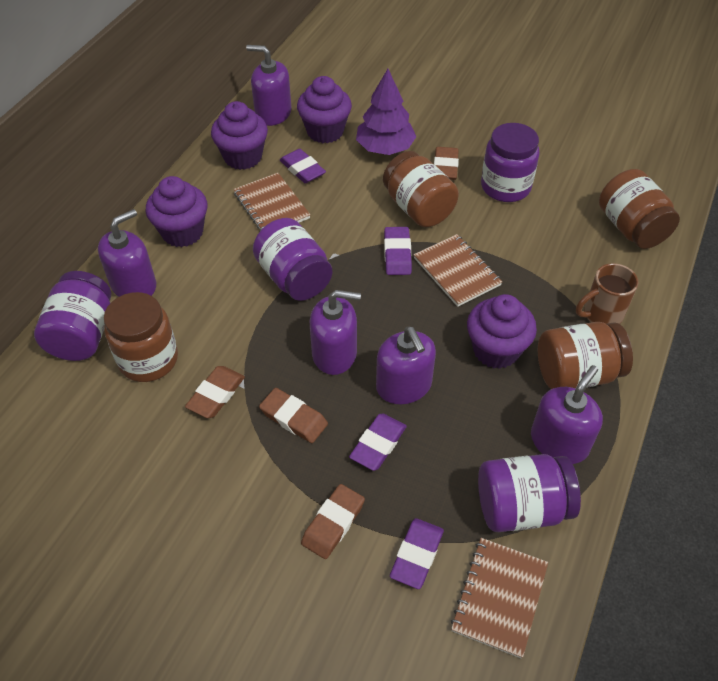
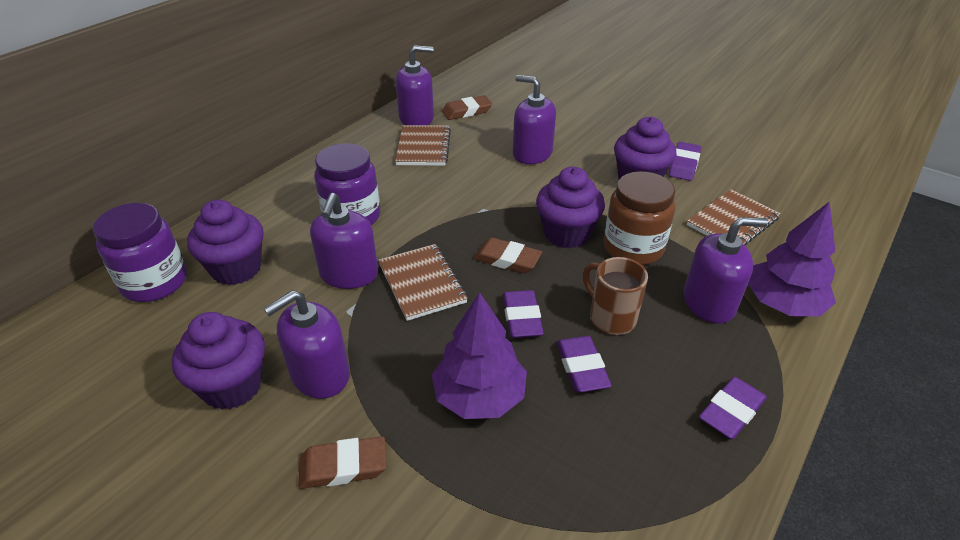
brown eraser: [185,366,245,418] [259,388,328,443] [301,484,365,559] [434,147,459,180] = 4 -> [298,436,386,489] [442,95,492,120] [474,238,542,273] = 3
brown jar: [104,292,178,382] [383,151,459,227] [538,322,633,389] [599,169,680,249] = 4 -> [604,171,676,265] = 1
purple jar: [34,271,111,361] [253,218,333,301] [478,454,581,532] [481,123,540,202] = 4 -> [93,203,187,302] [314,143,380,225] = 2
purple tree: [356,69,416,155] = 1 -> [431,292,527,419] [748,201,836,316] = 2

